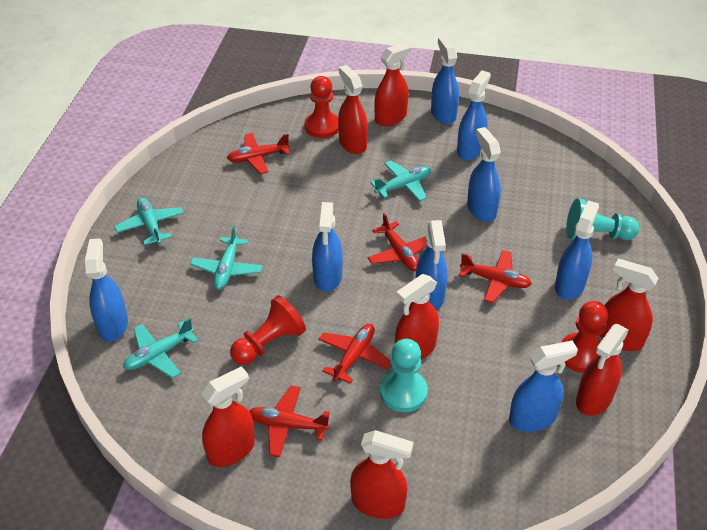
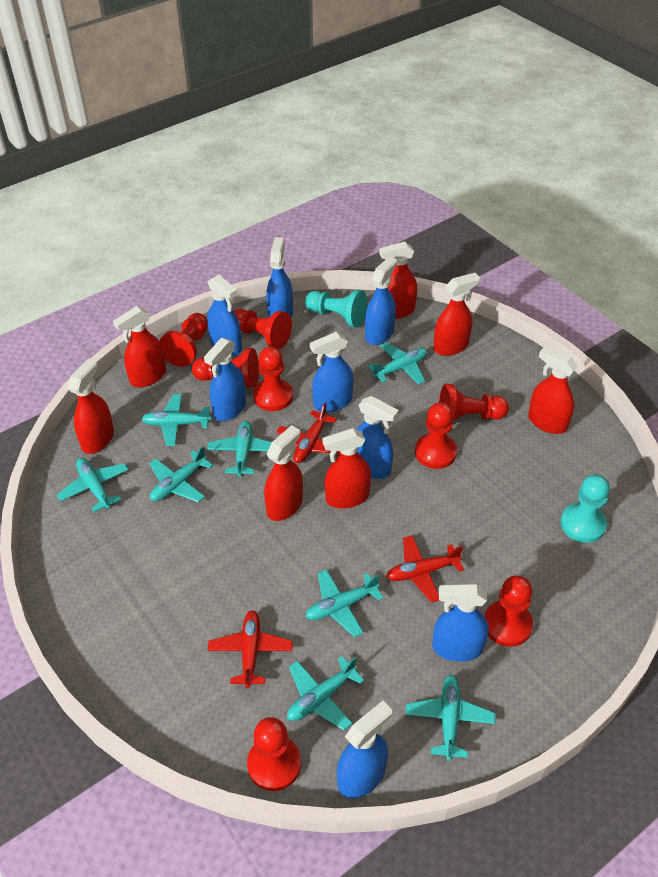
red pawn: [230,295,306,365] [305,76,339,138] [561,301,608,373] = 3 -> [159,313,208,367] [192,348,259,388] [234,309,292,349] [247,717,301,791] [253,347,293,411] [415,402,457,469] [439,384,509,421] [484,575,533,647] = 8
red plane: [227,133,290,174] [249,386,330,457] [319,324,390,384] [367,213,427,271] [459,250,532,303] = 5 -> [208,610,293,688] [276,403,340,463] [386,535,464,602] = 3
turquoise plane: [114,198,184,245] [123,318,198,378] [190,226,263,290] [370,161,431,201] = 4 -> [57,458,129,512] [142,394,211,446] [149,446,213,503] [207,421,272,477] [287,656,364,730] [305,569,383,637] [368,342,427,385] [406,675,495,761] = 8

